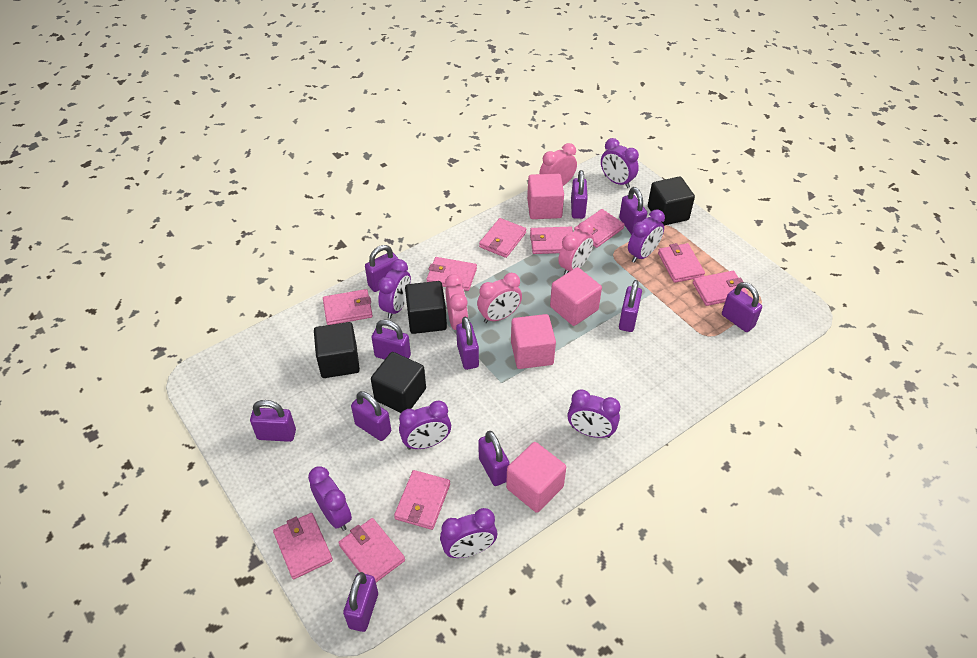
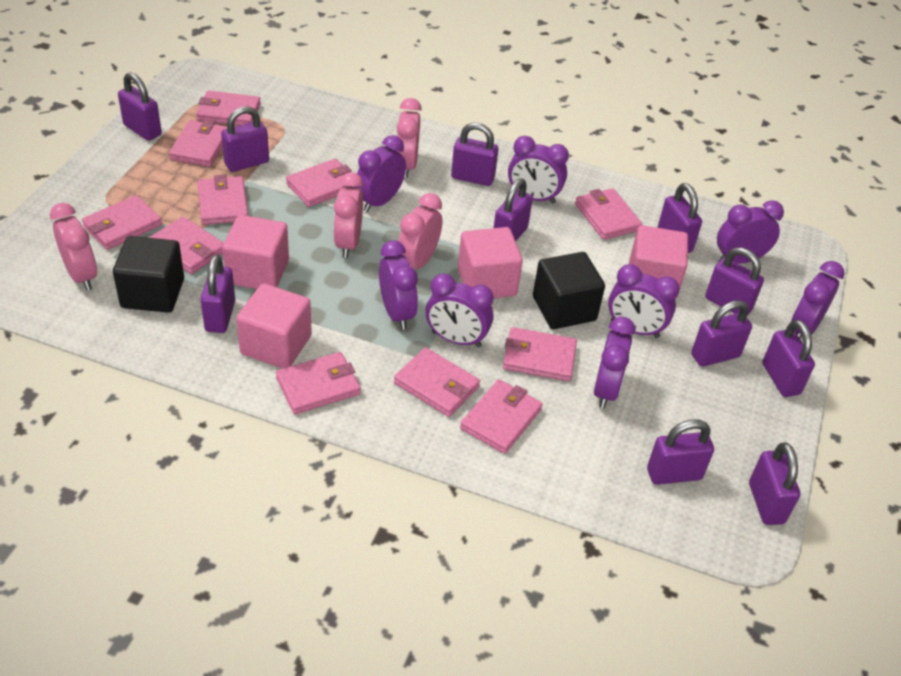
black cube: [314,322,360,378] [371,352,426,413] [405,281,447,334] [648,176,695,226] = 4 -> [113,236,184,313] [533,252,605,329] = 2
pink wallet: [273,513,333,579] [323,289,373,325] [338,518,405,582] [394,470,450,530] [426,257,477,291] [479,218,526,258] [530,227,573,254] [574,209,625,248] [658,243,705,283] [693,271,748,306] = 10 -> [82,195,162,250] [149,216,224,274] [169,120,227,167] [196,90,261,126] [197,175,248,225] [276,352,361,415] [286,158,355,207] [394,347,480,417] [460,379,543,454] [503,327,577,381] [575,188,642,240] = 11
purple clock: [308,466,352,531] [378,259,411,319] [399,400,451,449] [440,508,497,558] [568,389,620,438] [601,138,639,188] [628,209,665,263] = 7 -> [355,135,406,212] [379,240,418,330] [425,274,493,347] [508,136,569,204] [594,317,635,409] [608,264,680,338] [717,200,784,264] [791,261,844,339] = 8

